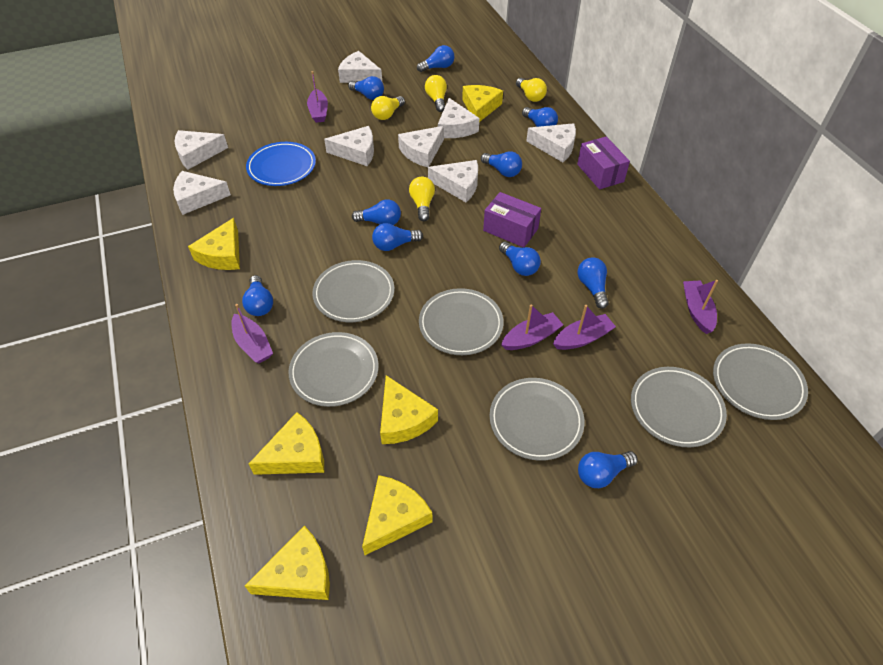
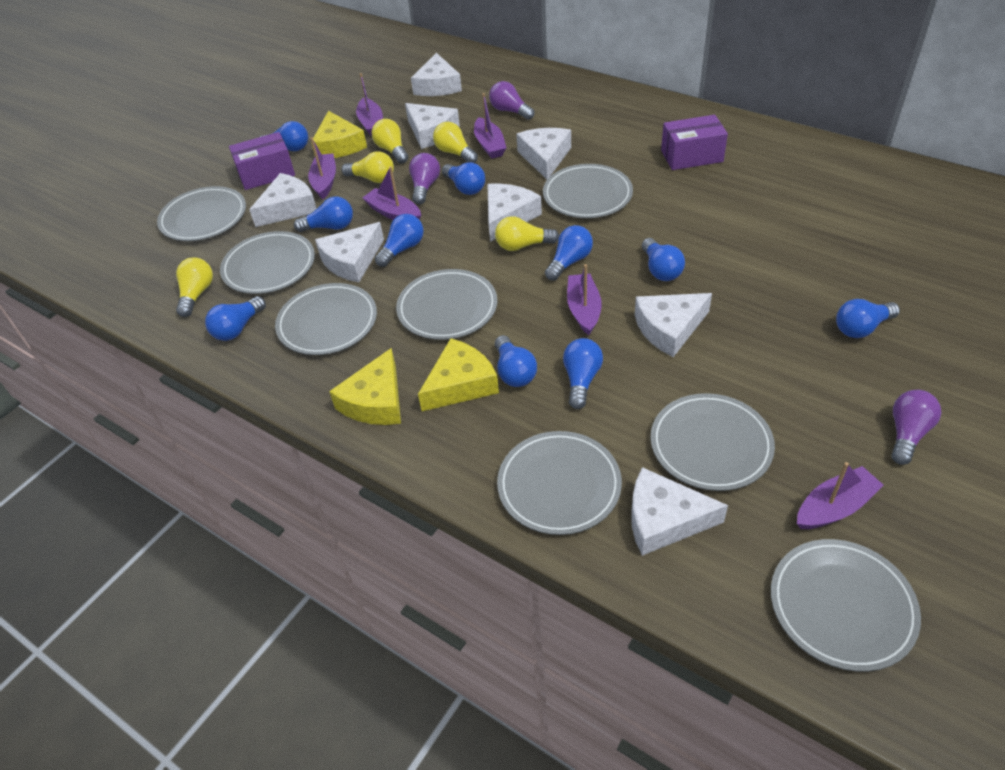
blue plate: [246,142,316,186] = 1 -> none = 0
grey plate: [288,332,379,407] [312,260,395,322] [419,288,503,355] [490,378,585,461] [631,367,727,447] [713,343,808,420] = 6 -> [157,186,246,241] [220,231,315,294] [275,283,377,355] [396,269,497,340] [497,431,622,535] [543,164,633,218] [651,393,775,491] [771,539,921,672] = 8
purple boat: [231,304,273,363] [307,71,328,123] [501,304,563,350] [553,305,616,350] [683,280,718,334] = 5 -> [308,137,336,199] [356,73,383,136] [362,166,421,220] [474,93,506,159] [567,264,602,335] [797,462,884,529] = 6
purple light bulb: none = 0 -> [409,153,440,204] [489,81,534,120] [891,390,941,465] = 3
yellow cheese: [188,218,240,270] [245,526,330,600] [249,412,324,475] [362,475,433,555] [380,375,438,444] [462,85,503,122] = 6 -> [311,111,367,158] [329,348,401,425] [418,338,499,411] = 3
yellow light bulb: [371,96,405,120] [409,177,435,221] [425,75,447,112] [516,78,547,102] = 4 -> [176,257,213,317] [341,151,394,183] [372,119,408,163] [433,122,478,163] [495,216,559,251] = 5

